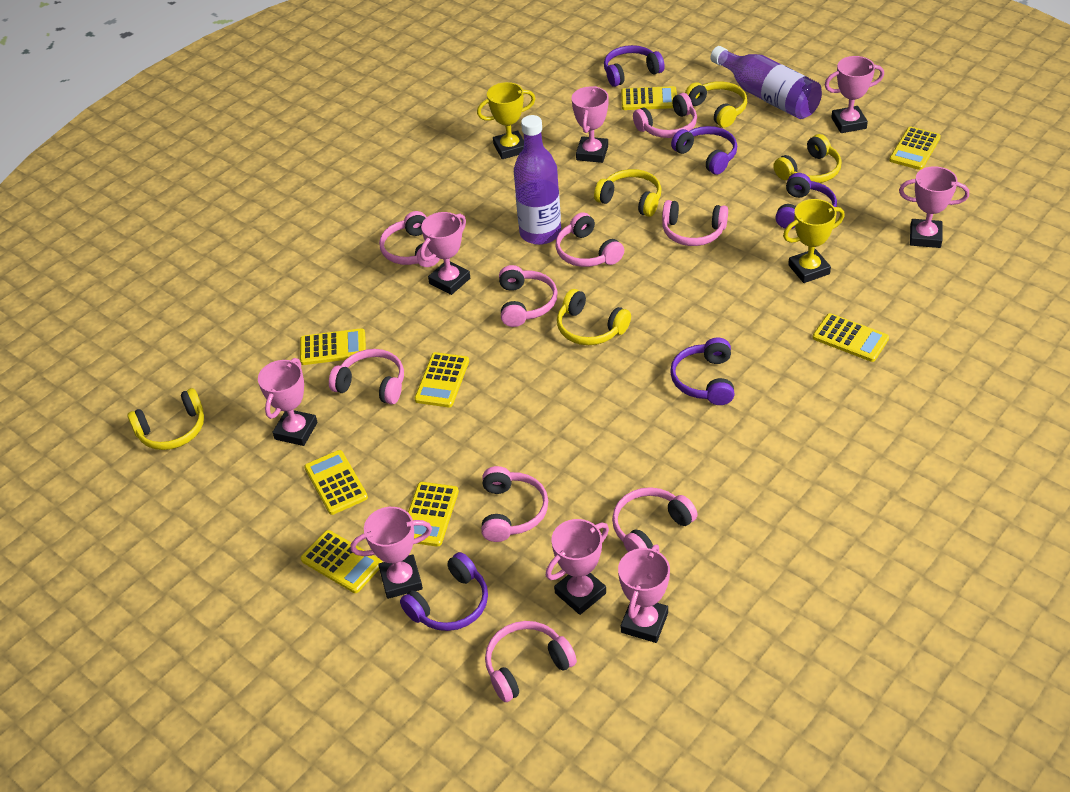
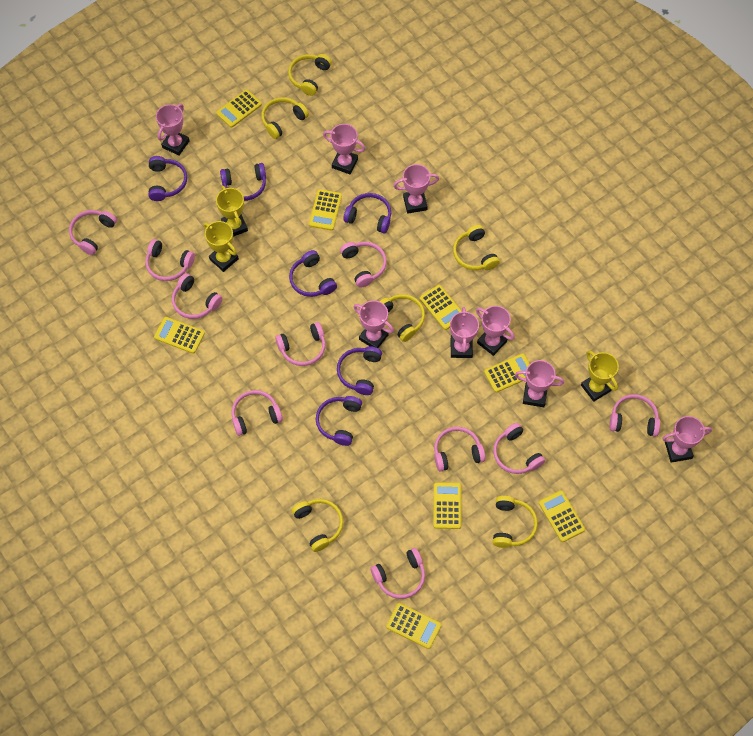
pink headphones: [329,349,404,404] [379,211,440,267] [481,466,548,542] [485,621,577,702] [499,265,558,327] [555,212,624,267] [612,487,698,552] [633,93,697,138] [662,200,728,246] = 9 -> [69,210,117,255] [145,239,195,281] [172,273,223,319] [232,390,283,436] [275,322,326,366] [340,242,387,288] [371,548,425,599] [434,427,486,471] [493,423,545,474] [609,394,660,437] = 10
purple bottle: [514,115,561,245] [710,46,822,119] = 2 -> none = 0
purple headphones: [400,552,488,631] [604,45,665,87] [670,337,734,405] [671,126,737,175] [775,173,837,229] = 5 -> [149,156,187,201] [220,163,266,201] [289,250,337,297] [316,396,362,446] [337,346,382,395] [343,193,391,233] = 6
yellow headphones: [127,388,204,450] [557,289,631,345] [594,169,661,217] [685,81,747,128] [773,134,842,183] = 5 -> [261,97,309,139] [288,54,332,96] [292,499,343,552] [380,294,425,342] [453,225,500,270] [493,496,538,548] = 6
yellow trophy: [477,82,535,159] [783,199,845,283] = 2 -> [203,221,239,272] [216,186,248,237] [581,350,619,402] = 3

